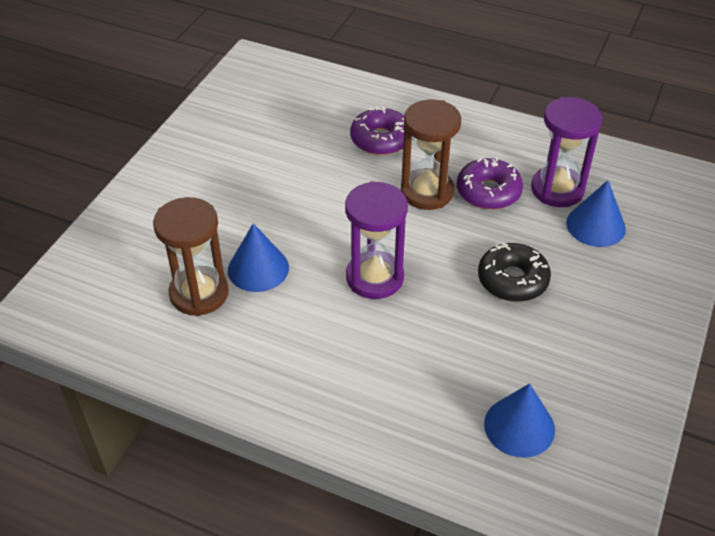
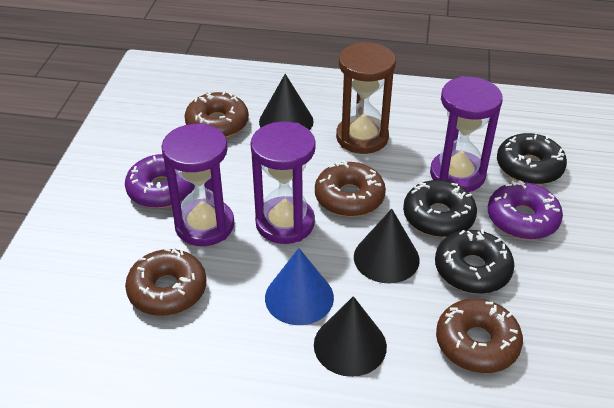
black cone: none = 0 -> [259,74,314,130] [314,296,387,377] [354,209,420,284] = 3
black donut: [478,242,551,302] = 1 -> [403,180,477,237] [435,229,515,294] [497,133,567,185] = 3
blue cone: [228,223,289,292] [484,383,555,458] [566,180,626,247] = 3 -> [265,248,334,325] = 1
brown donut: none = 0 -> [125,247,206,316] [184,91,249,138] [315,160,386,217] [436,299,523,373] = 4
brown hourglass: [153,197,229,316] [401,99,461,210] = 2 -> [336,42,396,154] = 1
purple hourglass: [345,181,408,299] [531,97,603,207] = 2 -> [161,123,234,246] [250,121,316,244] [430,76,503,192] = 3

